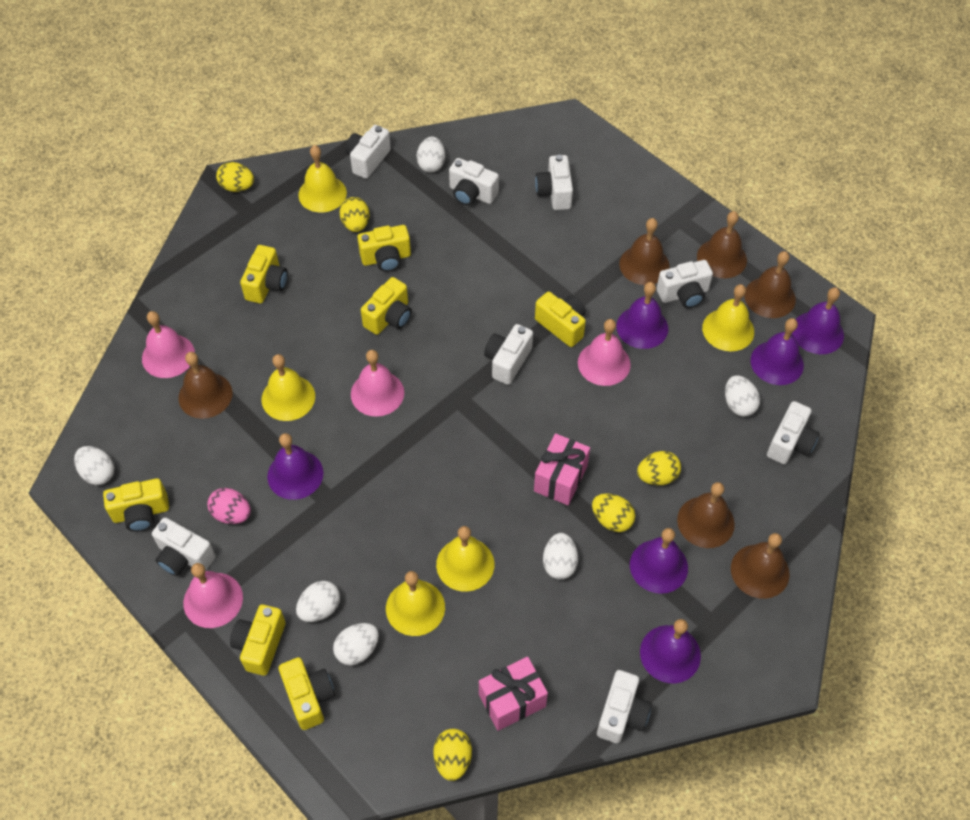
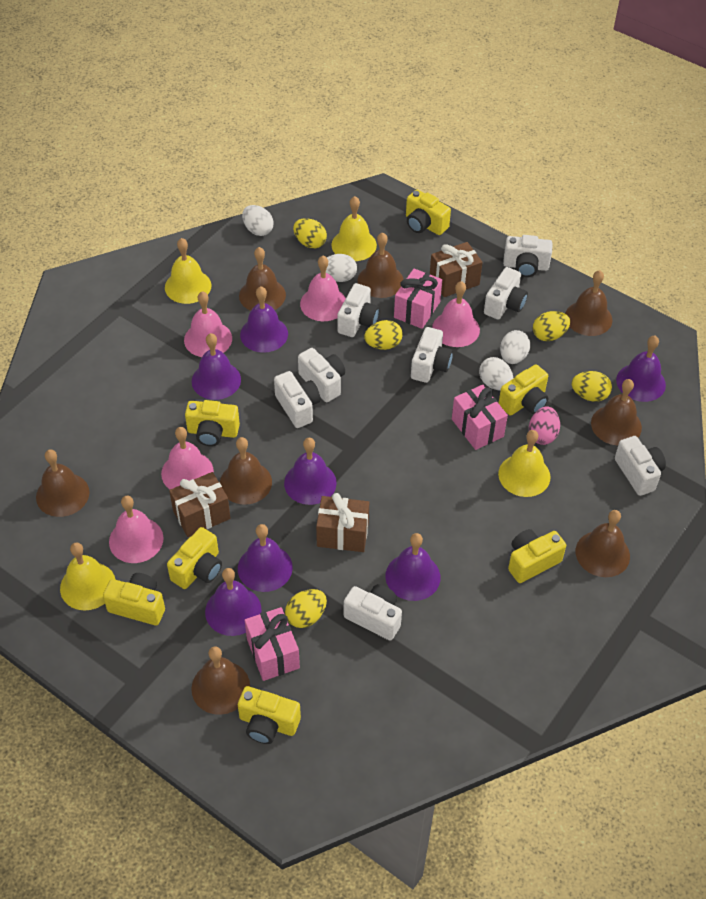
brown bell: [179,352,232,419] [619,218,670,285] [677,482,735,548] [697,211,747,278] [731,533,790,599] [744,251,796,318] = 6 -> [36,449,89,517] [191,646,250,715] [220,437,272,505] [239,247,286,311] [357,232,404,298] [565,270,612,336] [576,510,630,577] [591,379,642,446] = 8
brown gift: none = 0 -> [169,472,230,537] [316,493,369,552] [430,242,483,297] = 3
pink bell: [142,311,195,378] [183,563,243,628] [351,350,404,417] [578,319,631,386] = 4 -> [109,496,164,563] [161,427,214,489] [184,291,232,357] [300,256,346,321] [432,281,480,347] = 5
pink gift: [479,657,548,731] [534,433,590,505] = 2 -> [245,607,300,681] [394,269,442,329] [452,385,508,450] = 3
purple bell: [267,433,324,500] [616,282,668,349] [630,528,688,594] [640,619,701,683] [751,318,804,385] [792,287,844,354] = 6 -> [192,333,241,400] [205,568,262,636] [238,524,293,592] [240,287,288,353] [284,438,337,505] [385,533,440,601] [616,336,666,402] = 7
white egg: [74,446,114,485] [296,581,340,622] [333,623,379,666] [417,137,445,173] [543,533,578,580] [725,376,760,417] = 6 -> [242,205,274,236] [326,254,357,282] [479,357,513,391] [500,330,530,364] = 4
yellow bell: [261,354,315,421] [298,145,347,212] [386,571,445,636] [436,526,494,592] [702,284,754,351] = 5 -> [60,542,116,610] [165,238,211,304] [331,196,377,261] [498,430,551,497] = 4

